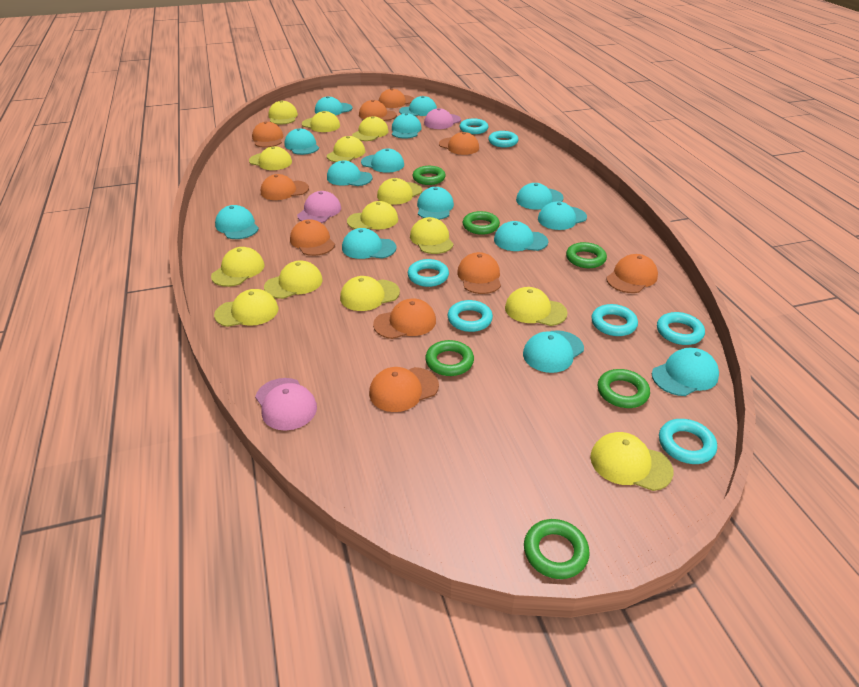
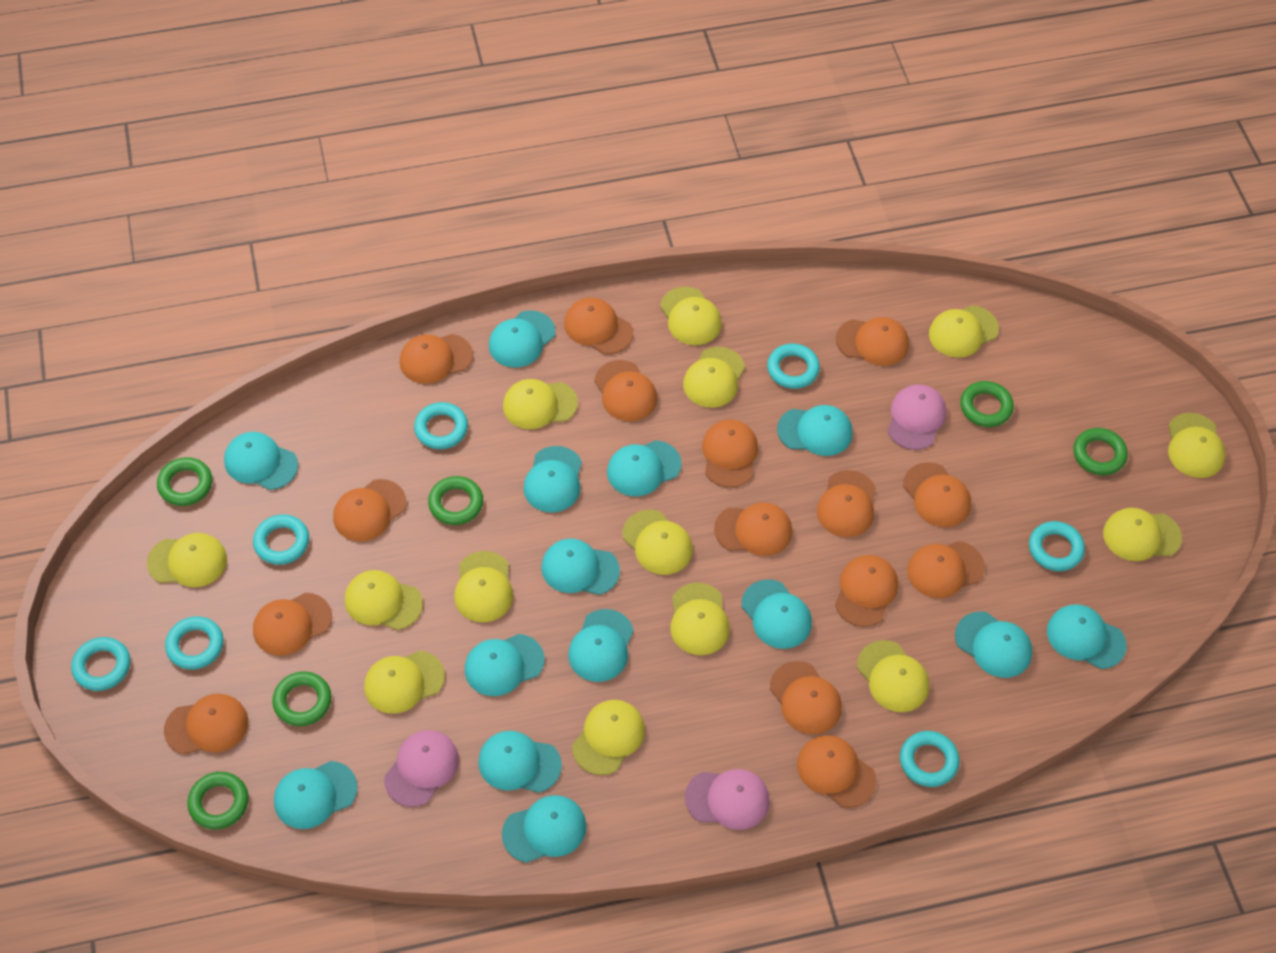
orange cap: [252,121,283,148] [261,174,309,200] [290,219,335,256] [359,100,397,121] [369,367,439,412] [373,299,436,339] [379,88,414,108] [439,132,479,155] [457,252,501,294] [606,254,658,293] = 10 -> [164,694,248,755] [253,593,332,656] [333,479,406,541] [399,334,473,384] [564,298,633,354] [594,360,657,422] [702,420,758,488] [714,502,792,556] [770,661,842,735] [797,735,876,808] [817,470,876,537] [835,555,898,627] [836,317,909,366] [903,462,971,527] [907,541,985,598] = 15

